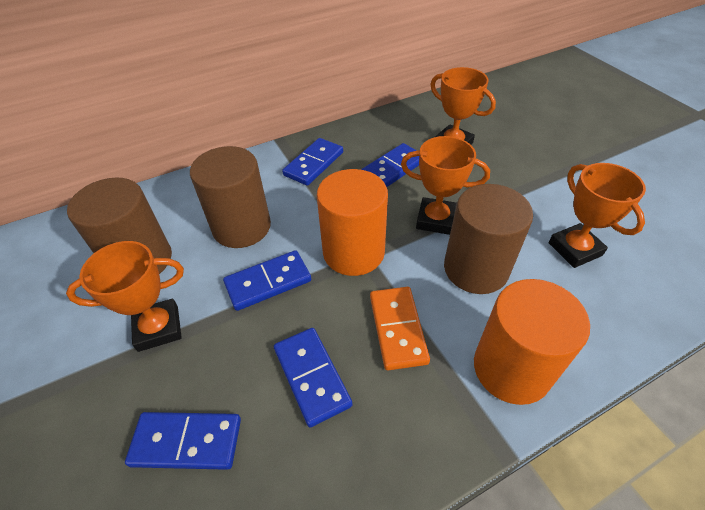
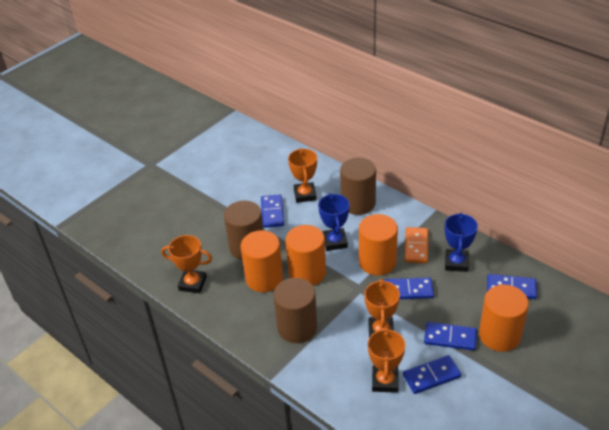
blue trophy: none = 0 -> [318,193,350,251] [444,212,478,272] = 2
orange cylinder: [317,169,388,276] [474,279,590,405] = 2 -> [241,230,283,292] [285,225,326,286] [359,214,398,276] [479,285,529,352] = 4

